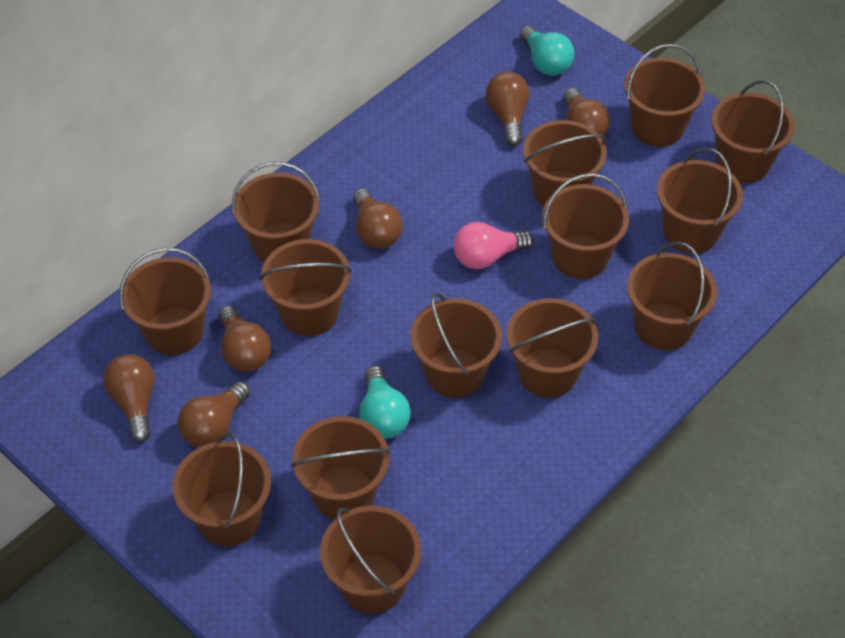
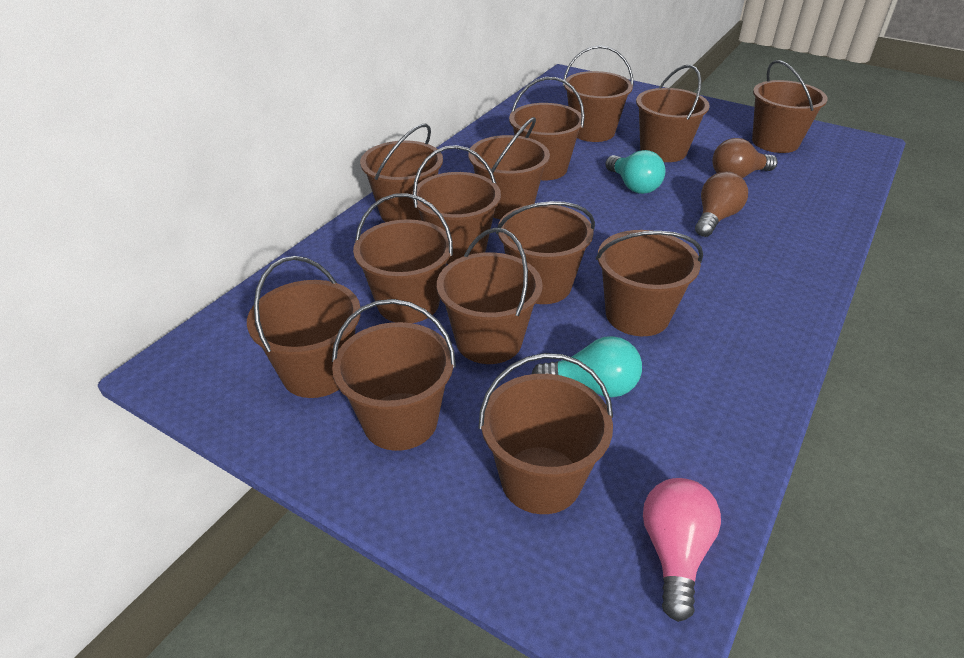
brown light bulb: [103,354,155,442] [177,381,250,447] [219,306,271,372] [353,188,403,249] [486,72,529,146] [563,88,610,136] = 6 -> [695,172,748,237] [712,138,778,178] = 2

